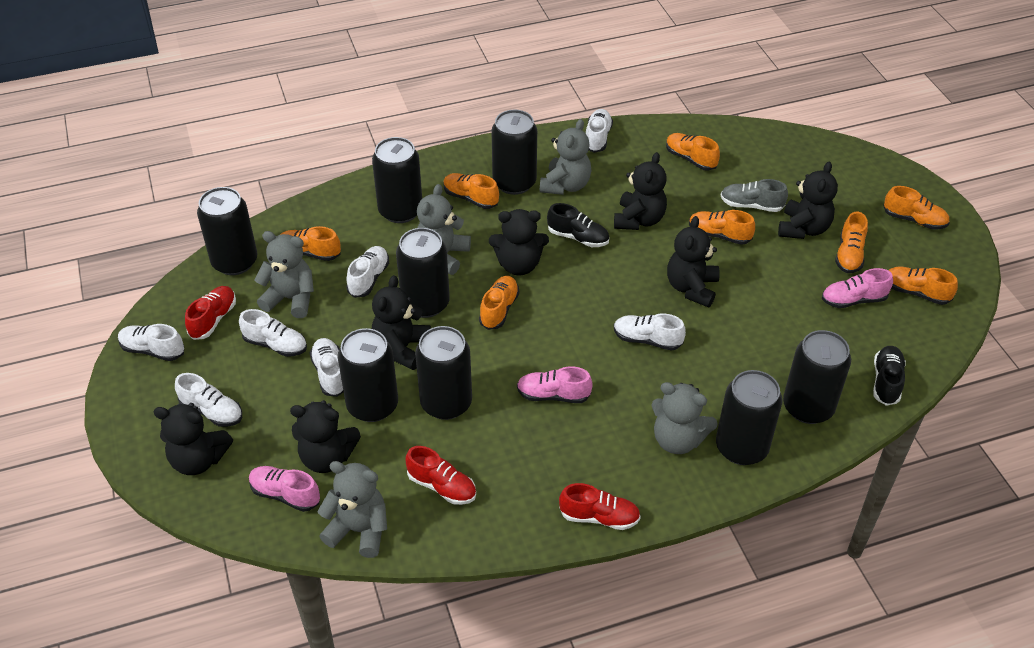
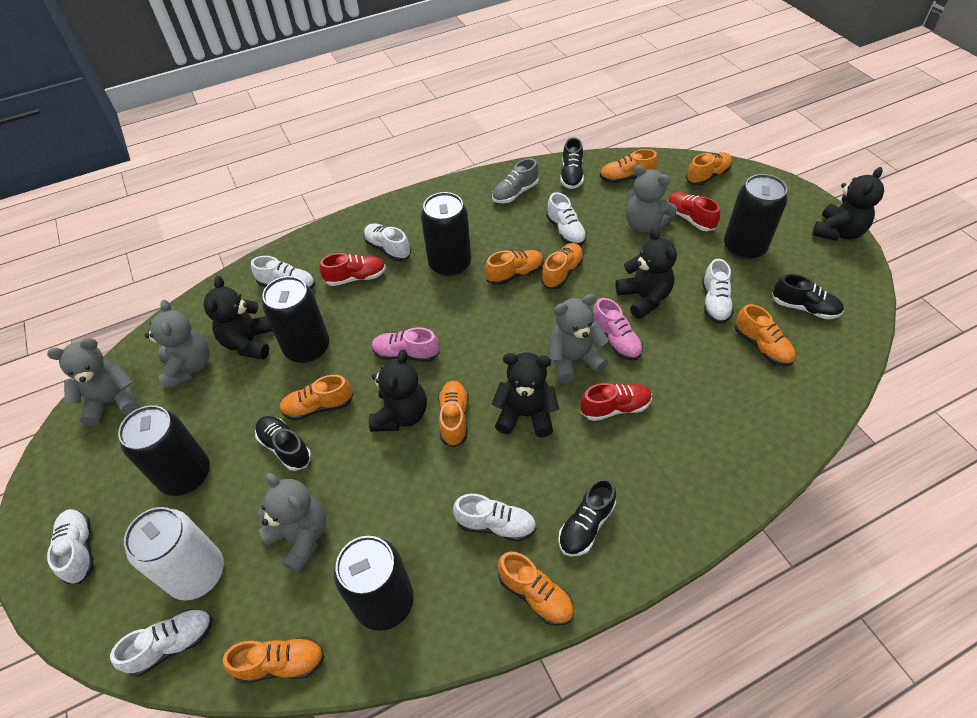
black can: [197,187,257,275] [338,328,398,422] [372,137,422,223] [396,228,450,318] [415,326,472,420] [491,110,537,195] [716,370,782,465] [783,330,851,424] = 8 -> [118,405,210,496] [262,276,329,363] [334,536,414,631] [421,192,471,277] [724,174,788,260] = 5
black shoe: [547,203,609,247] [873,346,906,406] = 2 -> [255,416,311,471] [558,478,616,556] [560,137,584,189] [772,274,844,319] = 4
black teddy bear: [154,403,233,475] [290,400,361,473] [372,275,431,370] [489,209,549,276] [614,152,667,230] [667,216,720,307] [778,162,838,239] = 7 -> [203,276,273,360] [369,350,427,432] [491,352,559,437] [615,228,677,319] [812,167,884,241] = 5
orange shoe: [280,226,341,261] [443,173,499,209] [479,276,519,330] [666,133,720,171] [689,210,755,245] [835,212,868,273] [883,186,950,229] [888,266,958,305] = 8 -> [223,637,324,683] [279,375,353,421] [438,381,469,447] [485,250,544,285] [498,552,574,626] [541,243,583,289] [600,149,658,183] [686,152,732,185] [735,304,796,366] = 9
pink shoe: [249,466,320,512] [517,366,593,403] [822,268,893,308] = 3 -> [372,328,440,362] [593,298,643,360] = 2
white can: none = 0 -> [124,507,224,600] = 1

